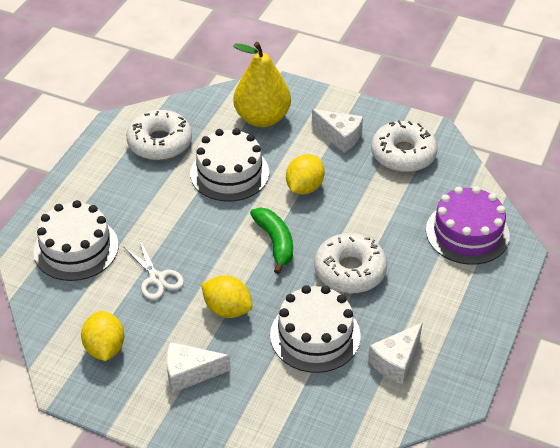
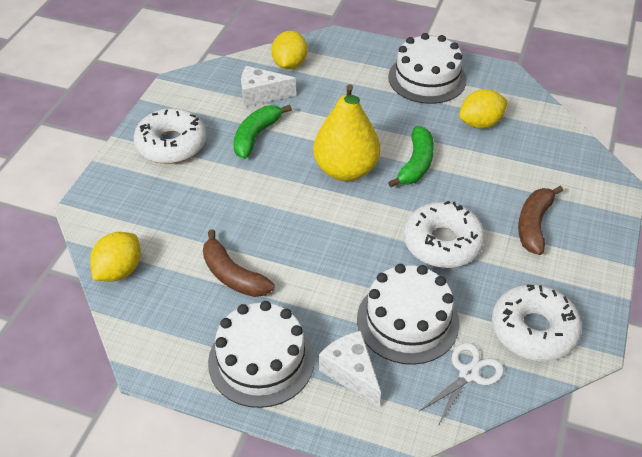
brown banana: none = 0 -> [203,229,274,297] [518,186,563,255] = 2
green banana: [250,208,293,274] = 1 -> [233,105,292,159] [388,126,434,187] = 2
purple cake: [426,186,510,265] = 1 -> none = 0
white cheese: [166,342,231,393] [312,109,363,153] [368,322,423,385] = 3 -> [241,66,296,107] [319,331,381,407] = 2

